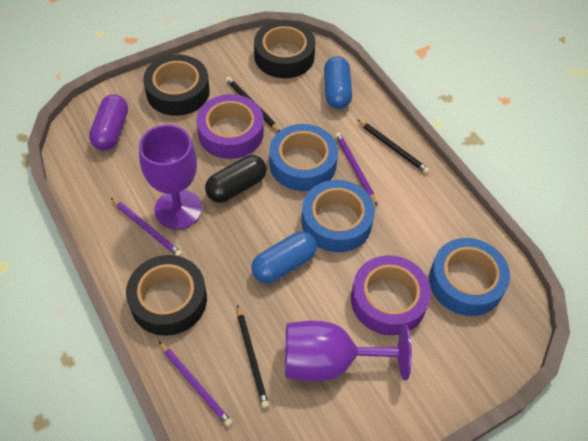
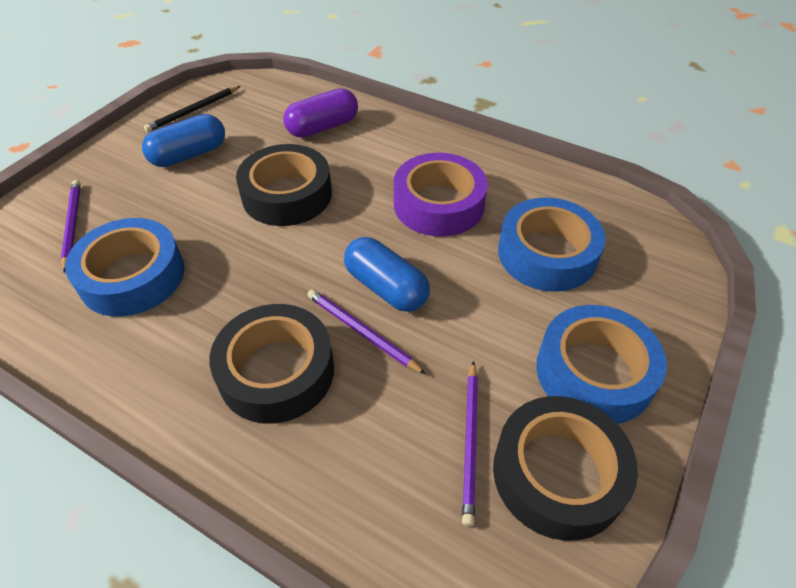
black capsule: [205,155,267,203] = 1 -> none = 0
black pencil: [226,77,280,132] [237,305,269,408] [357,119,430,174] = 3 -> [144,86,240,132] = 1
purple goblet: [139,124,202,229] [285,321,412,382] = 2 -> none = 0
purple tape: [196,94,264,159] [351,255,431,335] = 2 -> [394,153,488,237] = 1

